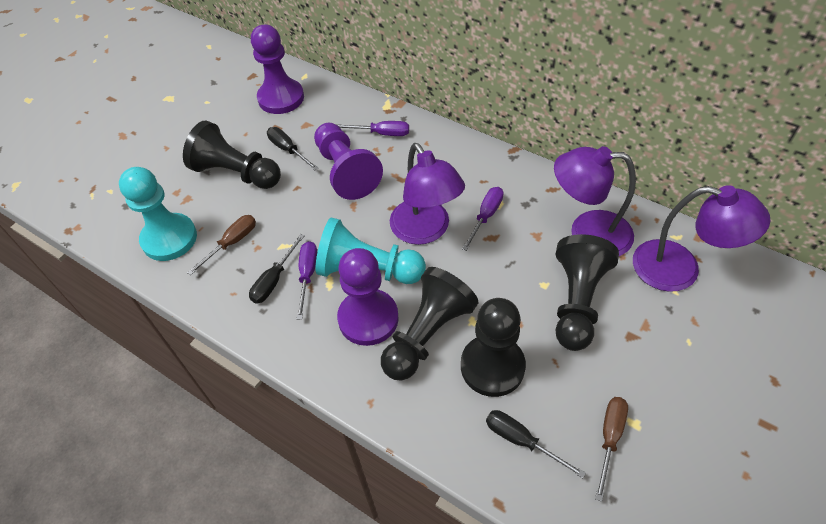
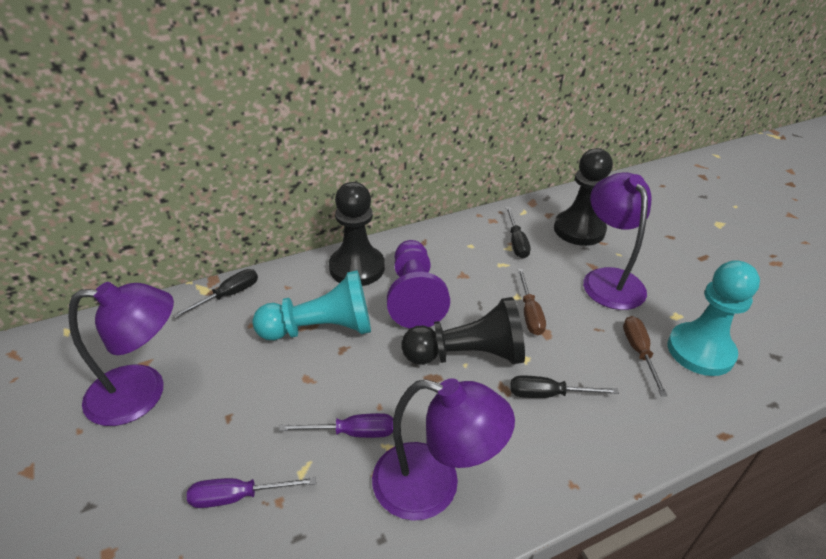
black pawn: [183,120,281,189] [381,267,478,381] [461,298,526,397] [555,234,619,351] = 4 -> [329,182,385,286] [402,297,525,365] [554,148,613,246] = 3
purple pawn: [251,25,304,114] [314,123,383,200] [337,248,399,346] = 3 -> [387,240,450,328] = 1
purple screwdriver: [297,241,317,319] [336,121,409,136] [462,187,504,251] = 3 -> [187,477,316,508] [279,413,393,438] = 2

